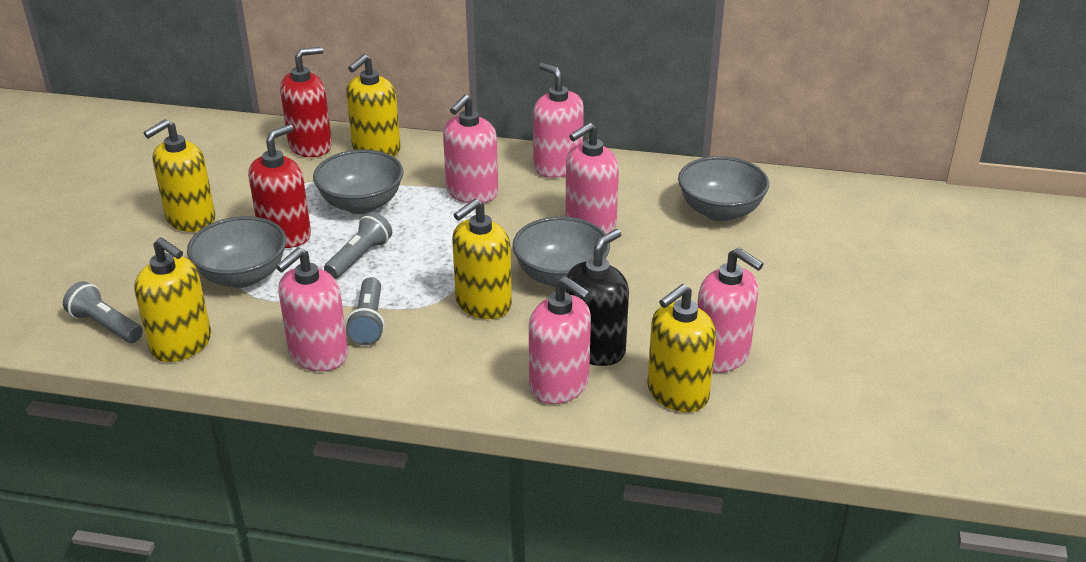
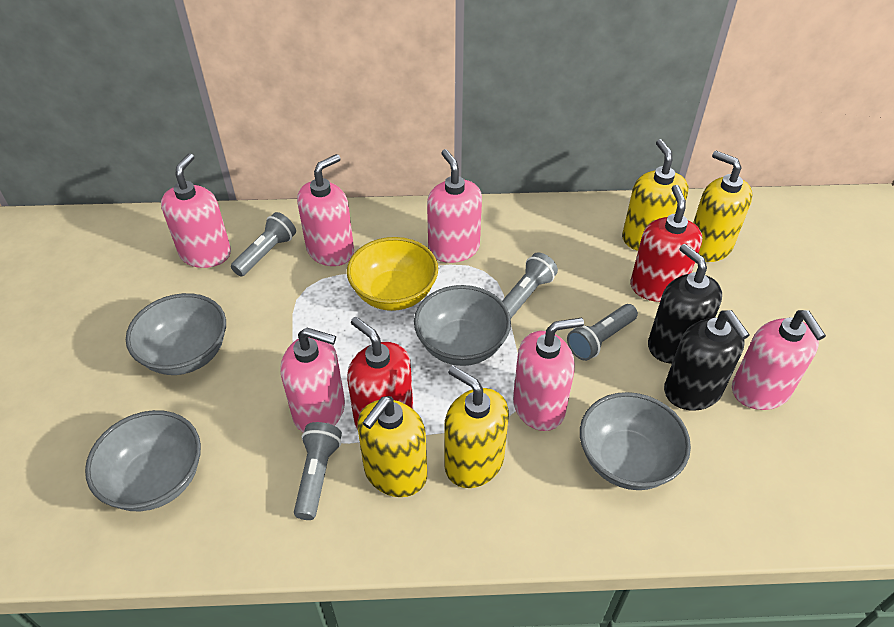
black soap dispenser: [566,229,629,366] = 1 -> [648,244,722,364] [664,310,750,411] = 2
grey flashlight: [63,281,143,343] [324,212,392,279] [345,277,385,345] = 3 -> [231,212,296,277] [294,422,342,520] [502,252,558,319] [567,304,638,361] = 4
yellow bowl: none = 0 -> [347,237,438,311] = 1
yellow soap dispenser: [134,237,211,362] [144,119,216,232] [346,54,400,157] [452,199,512,319] [647,284,716,412] = 5 -> [357,396,427,497] [444,366,509,488] [622,139,688,251] [693,151,752,262] = 4

